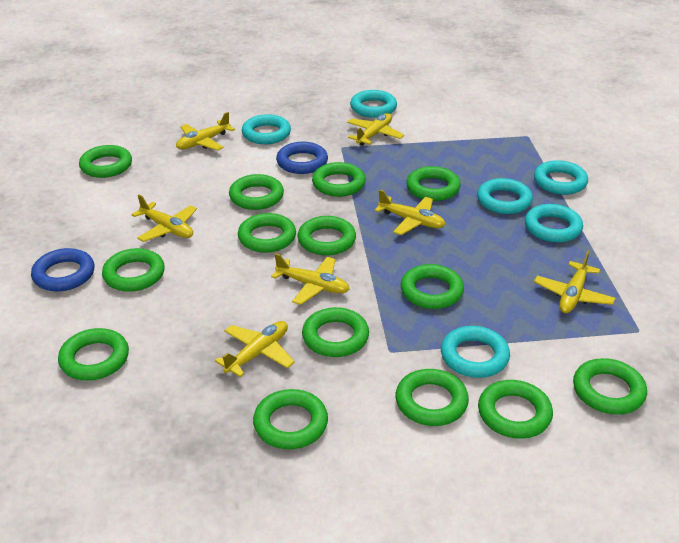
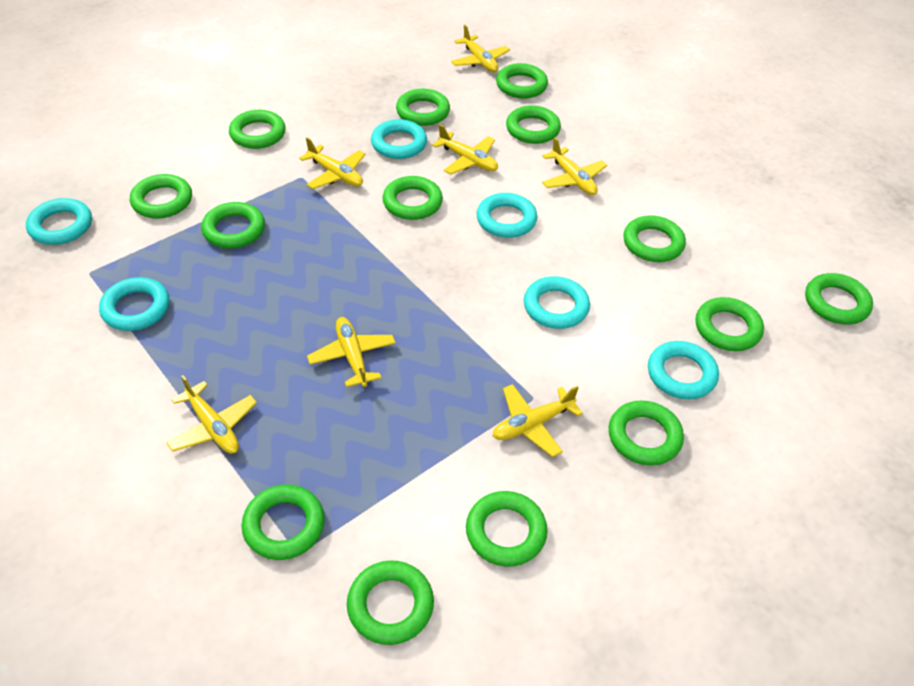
blue ring: [31,248,94,291] [276,142,328,174] = 2 -> none = 0

